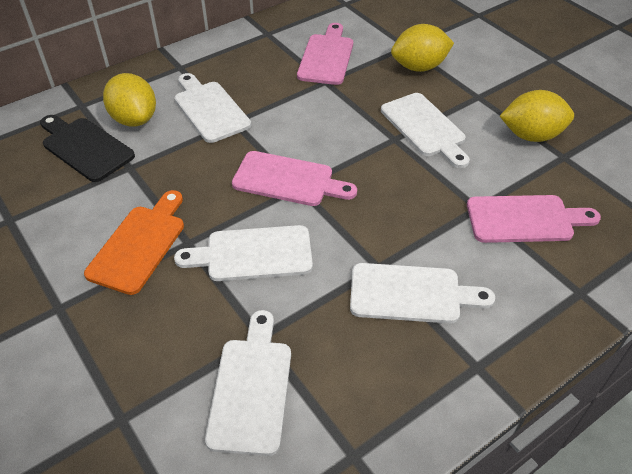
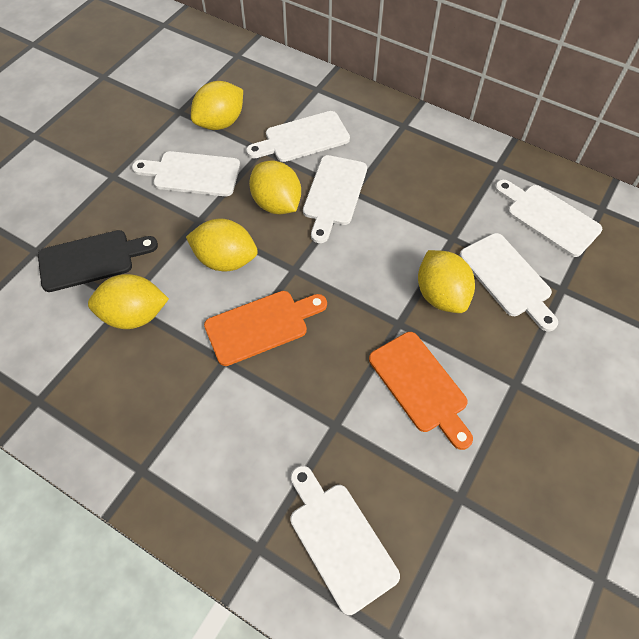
orange cutting board: [84,190,184,295] = 1 -> [204,291,327,366] [369,332,473,450] = 2
pink cutting board: [232,151,357,206] [297,23,353,85] [467,195,601,243] = 3 -> none = 0
white cutting board: [174,225,313,281] [175,73,251,143] [205,310,291,456] [350,263,495,324] [381,93,470,168] = 5 -> [132,151,240,196] [246,111,350,162] [290,466,400,615] [303,155,367,243] [460,233,558,332] [495,180,602,257] = 6
yellow lemon: [103,73,156,127] [391,24,454,72] [500,90,574,142] = 3 -> [88,274,169,329] [186,219,258,271] [191,81,243,130] [249,161,301,214] [418,250,475,313] = 5

